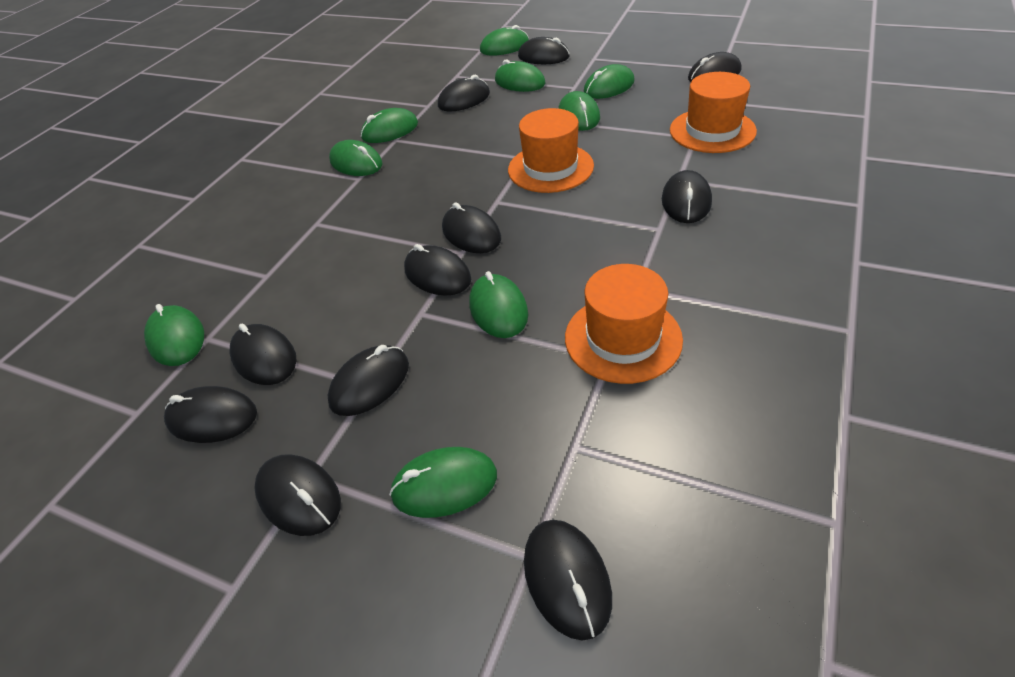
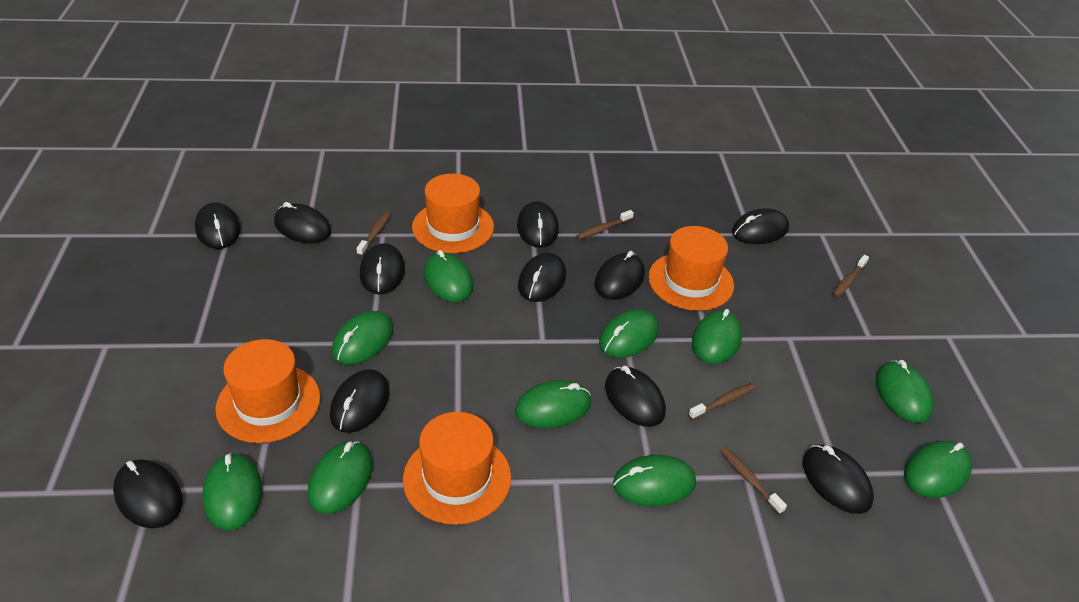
brown toothbrush: none = 0 -> [356,212,390,256] [576,210,634,240] [688,383,755,420] [720,447,787,515] [832,255,869,298] = 5
green mouse: [144,304,204,366] [329,140,383,176] [361,108,418,143] [389,447,497,518] [469,271,528,338] [480,25,529,56] [495,60,545,92] [558,91,600,131] [584,64,635,99] = 9 -> [202,453,262,530] [307,441,372,514] [332,311,393,365] [424,250,473,302] [515,380,591,428] [599,309,659,358] [613,455,696,507] [692,309,742,364] [876,360,933,423] [904,441,972,498] = 10
orange hat: [508,108,594,193] [565,264,683,384] [670,72,757,153] = 3 -> [215,339,320,443] [403,412,511,525] [412,174,494,253] [648,226,734,311] = 4

